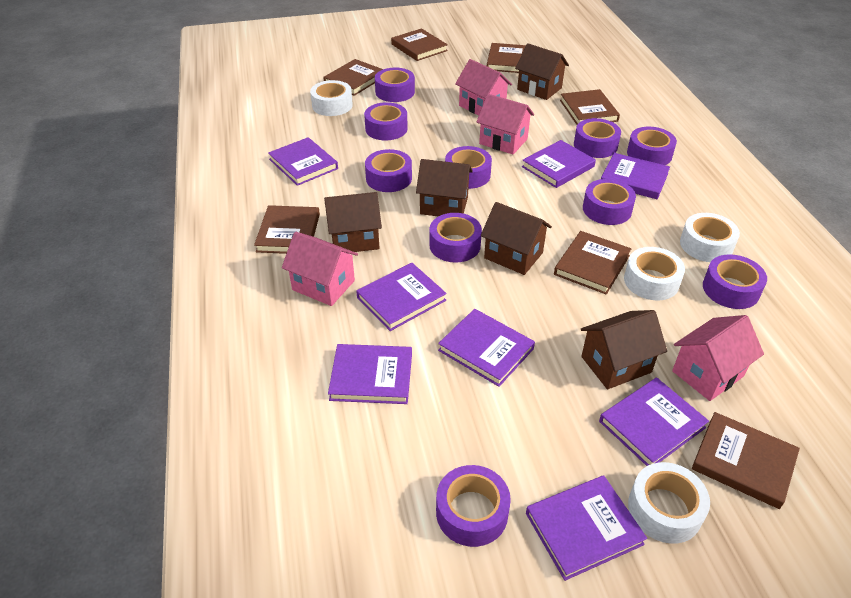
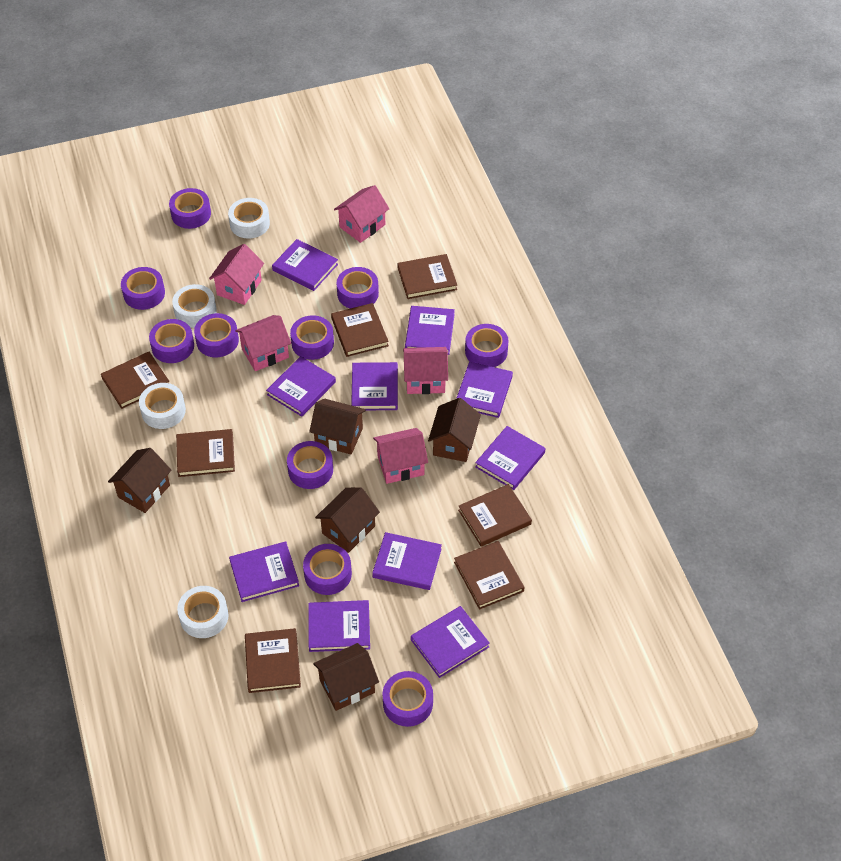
pink house: [282,232,358,306] [455,59,512,116] [477,94,534,154] [672,315,764,401] = 4 -> [209,244,264,305] [235,315,291,371] [334,185,389,243] [373,428,428,484] [403,347,448,394] = 5
purple book: [268,137,338,186] [328,344,412,404] [356,263,447,331] [438,309,535,387] [522,140,596,188] [526,475,647,581] [599,377,709,466] [601,153,670,199] = 8 -> [229,542,299,602] [266,356,336,417] [272,239,338,291] [308,600,370,652] [351,362,398,410] [372,532,442,590] [405,306,455,355] [411,606,490,678] [456,362,513,418] [475,426,545,490] = 10

